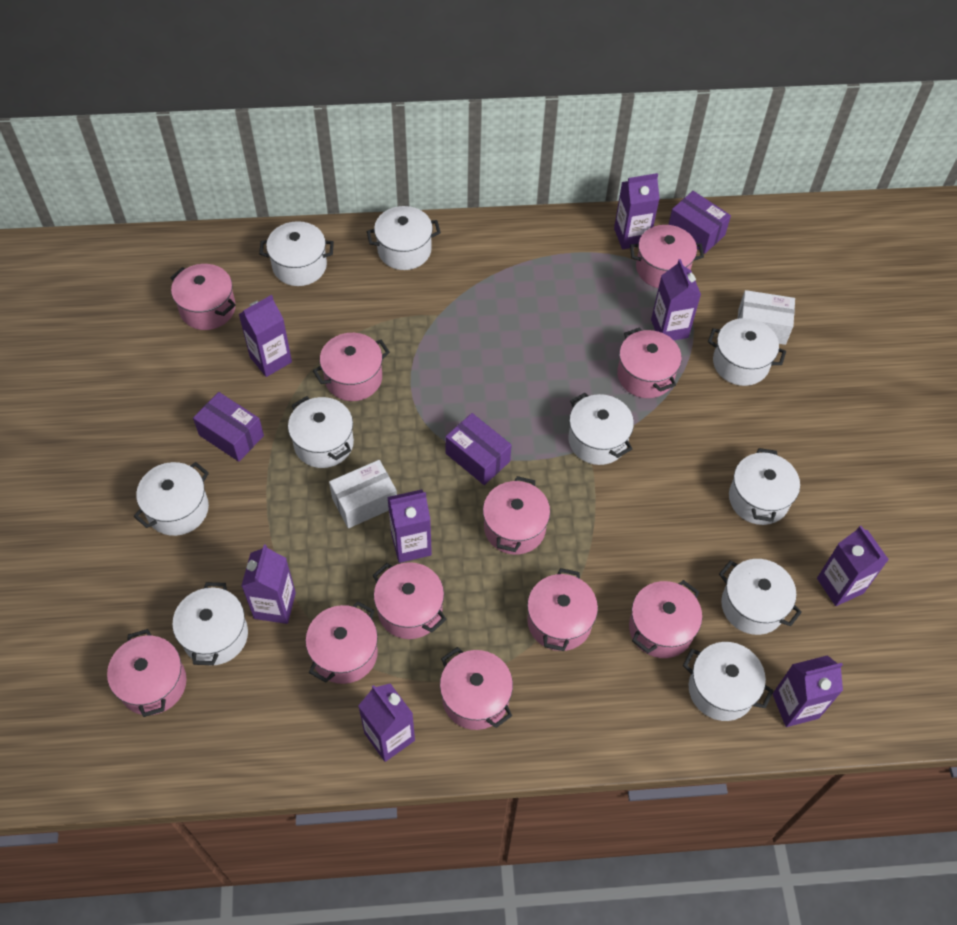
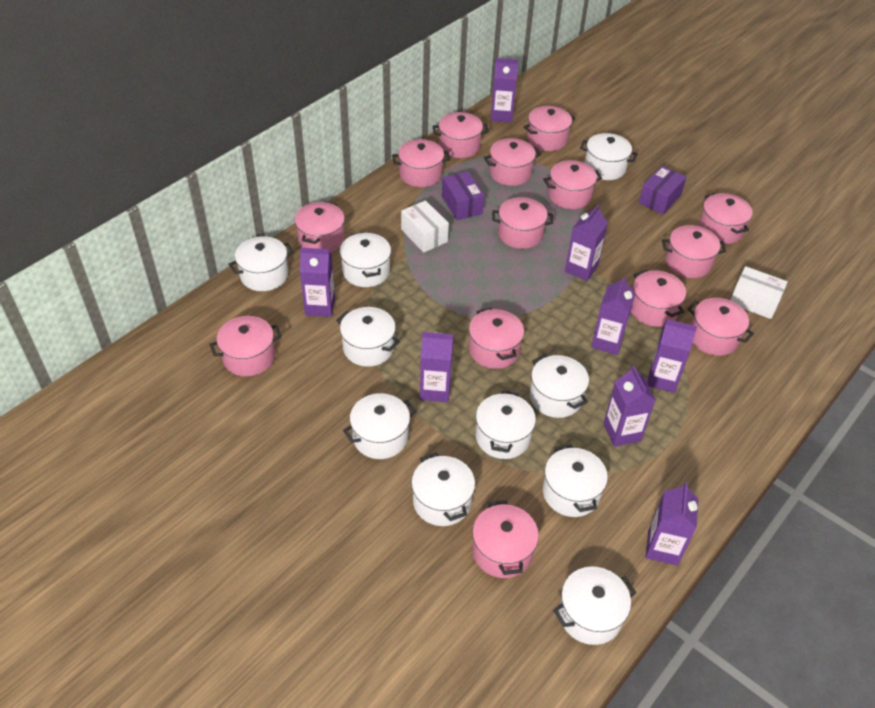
pink pot: [107,629,186,717] [170,264,236,330] [306,601,378,684] [313,333,390,401] [372,562,447,639] [440,647,513,730] [483,476,550,555] [527,568,598,651] [617,327,682,398] [629,580,702,658] [630,225,704,288] = 11 -> [209,316,282,376] [294,201,345,253] [392,139,450,187] [433,112,489,158] [469,308,524,369] [472,500,539,578] [484,138,541,186] [492,197,553,249] [524,106,575,151] [543,160,602,209] [631,270,686,327] [662,225,726,278] [687,298,754,356] [699,193,752,244] = 14
purple box: [193,392,264,462] [445,413,512,485] [668,191,731,254] = 3 -> [442,172,484,220] [639,166,687,215] = 2

